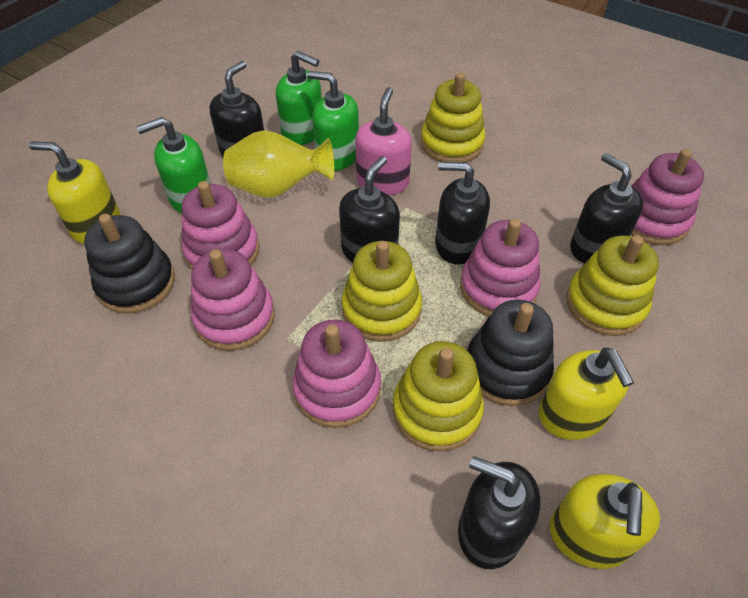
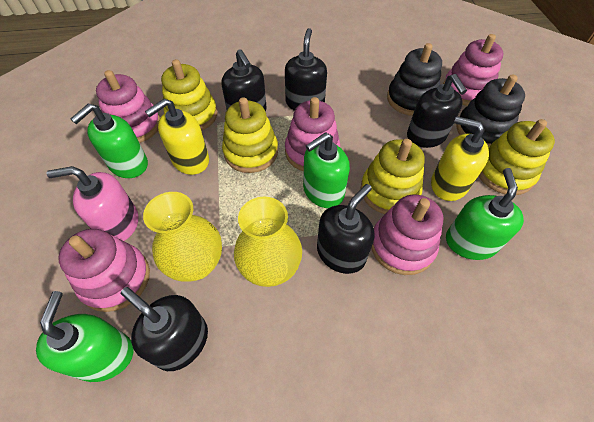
green soap dispenser: [136,117,211,214] [276,51,322,145] [307,71,359,171] = 3 -> [36,291,134,382] [70,104,148,178] [303,132,350,208] [446,168,524,260] = 4
yellow soap dispenser: [29,141,120,244] [539,347,634,440] [550,474,660,569] = 3 -> [145,99,209,175] [431,116,489,201] = 2
yellow vase: [223,130,334,198] = 1 -> [143,192,222,282] [234,197,302,287] = 2

